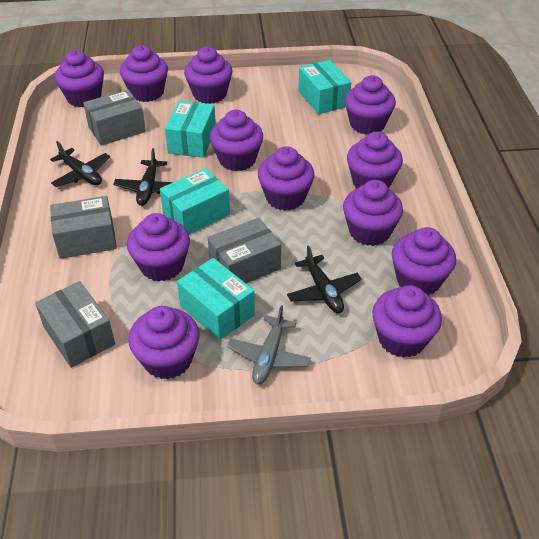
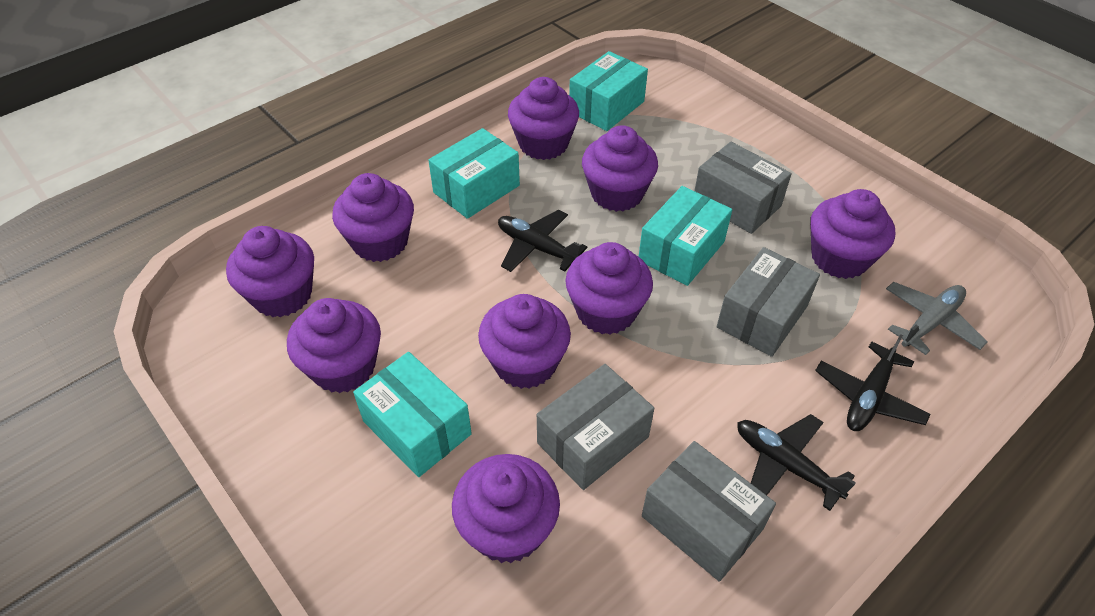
purple cupcake: [55,50,104,107] [120,45,168,102] [127,213,190,282] [129,306,200,380] [184,47,233,104] [210,110,263,171] [258,146,315,211] [343,180,403,246] [345,75,396,135] [347,131,403,188] [372,285,442,358] [392,227,456,296] = 12 -> [226,226,314,317] [287,298,381,393] [332,173,414,262] [452,454,560,563] [478,294,571,389] [508,77,579,160] [565,242,653,335] [582,125,658,212] [810,189,895,279] = 9

